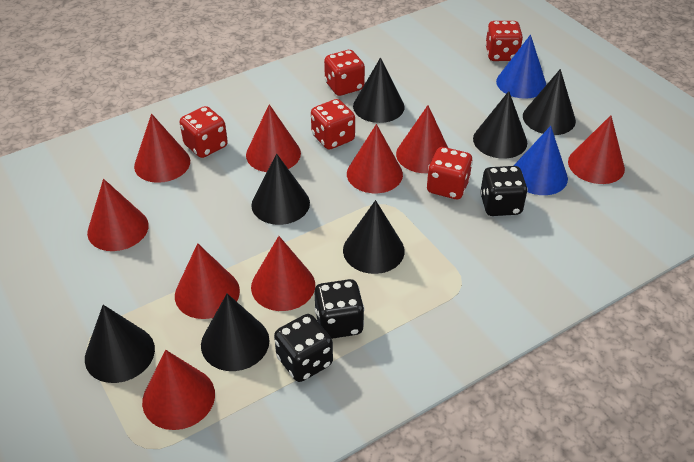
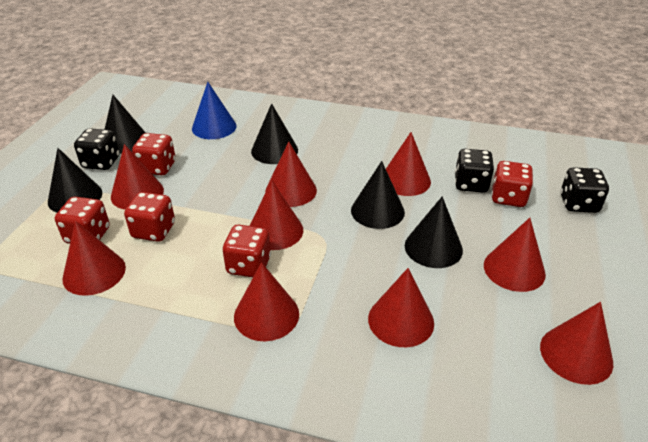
black cone: [85,305,155,383] [201,294,269,371] [251,154,310,225] [343,200,405,274] [353,57,405,123] [473,91,527,159] [523,69,576,135] = 7 -> [48,148,102,213] [104,95,146,154] [251,103,298,164] [351,161,405,229] [405,196,463,268] = 5
blue cone: [496,35,546,99] [514,126,568,195] = 2 -> [192,82,237,139] = 1

